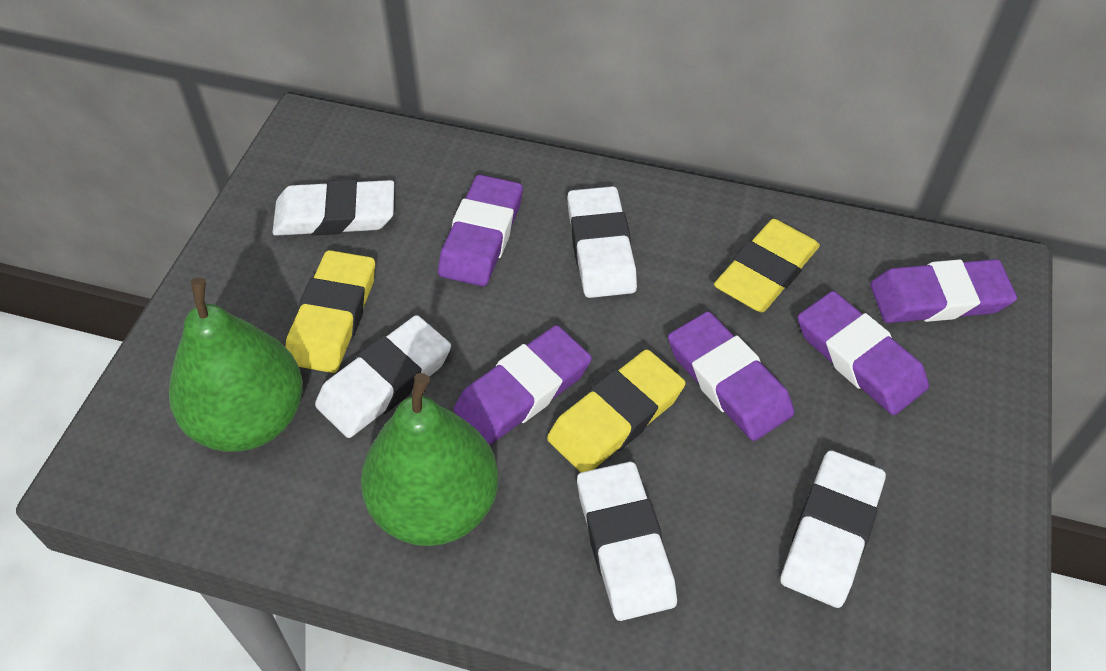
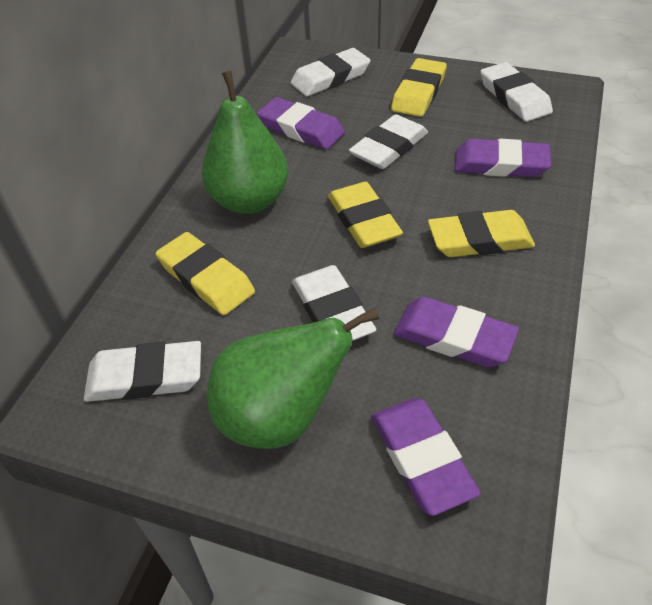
purple eraser: [438,175,523,287] [454,325,592,445] [668,311,794,441] [798,291,929,415] [870,259,1017,323] = 5 -> [257,97,345,149] [371,398,481,516] [394,297,519,367] [455,139,551,177] = 4
yellow eraser: [286,250,375,373] [547,350,685,472] [714,219,820,312] = 3 -> [156,232,255,315] [328,182,403,248] [391,58,447,117] [428,210,535,257] = 4

